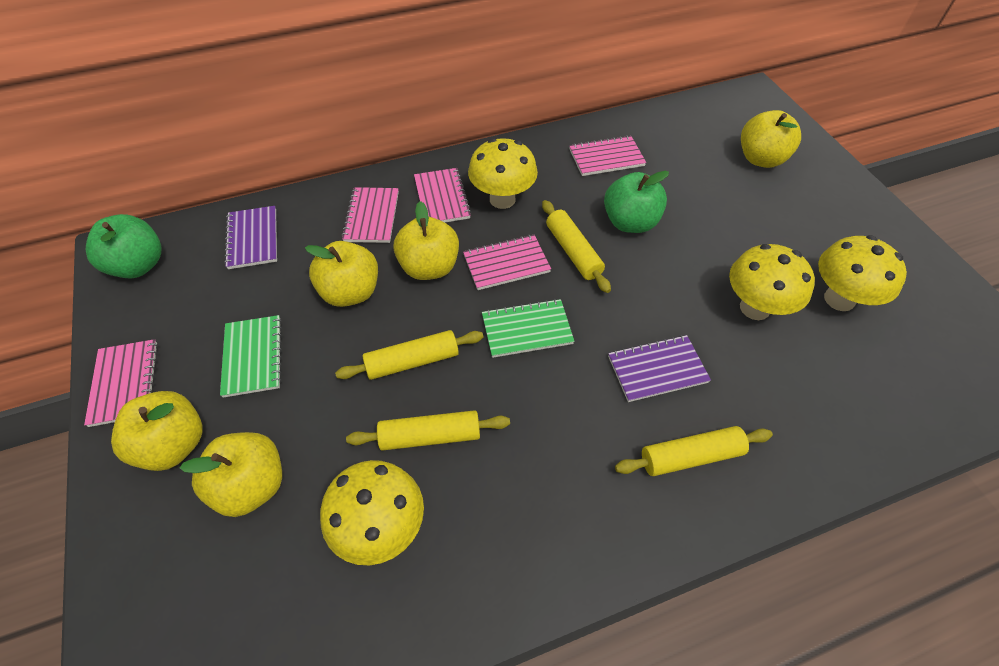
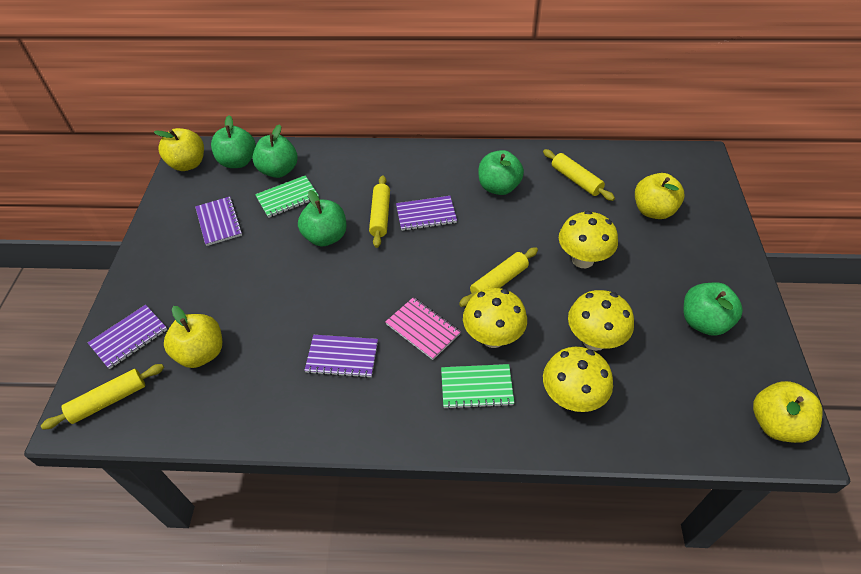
green apple: [86,214,161,278] [604,171,669,233] = 2 -> [211,115,256,168] [252,124,297,178] [298,190,346,246] [479,150,524,195] [684,282,743,336] = 5
pink notebook: [84,339,158,427] [341,187,399,243] [414,168,471,223] [463,234,551,290] [569,135,646,176] = 5 -> [385,297,461,360] = 1
purple notebook: [224,206,277,269] [608,335,711,402] = 2 -> [88,305,167,369] [195,197,243,246] [304,335,378,378] [396,196,457,231] = 4
yellow apple: [111,391,202,471] [180,432,282,517] [305,241,378,307] [393,201,459,280] [741,110,801,168] = 5 -> [154,128,204,171] [164,306,222,368] [635,173,684,219] [753,381,823,443] = 4

